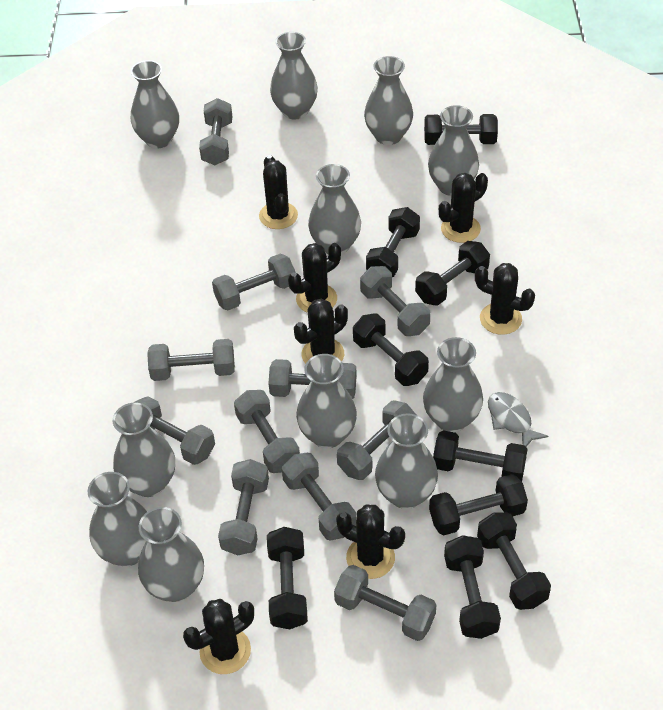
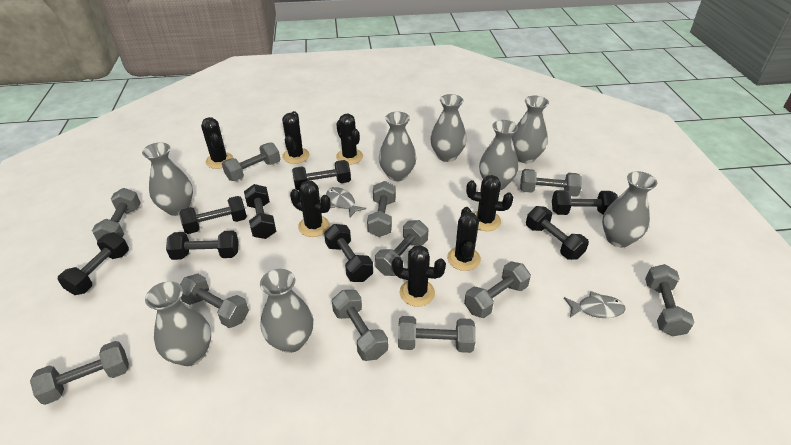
black dumbbell: [267,527,308,629] [353,314,429,386] [366,207,420,277] [415,241,490,306] [424,114,498,145] [429,474,528,535] [433,430,528,482] [444,535,501,639] [477,512,551,610] = 9 -> [58,232,129,295] [166,231,239,260] [179,196,247,234] [244,184,276,239] [292,160,351,190] [324,224,373,282] [526,206,589,260] [552,190,618,215] = 8
grey fish: [488,392,548,447] = 1 -> [326,187,366,217] [564,291,625,318] = 2
grey vase: [87,472,147,567] [113,402,175,497] [131,60,179,148] [138,507,204,602] [270,32,318,120] [296,354,357,448] [308,164,361,255] [364,56,413,145] [375,413,438,509] [423,337,483,432] [428,105,479,196] = 11 -> [142,142,193,216] [145,281,211,366] [260,269,313,353] [379,112,416,181] [430,94,467,162] [479,120,518,190] [511,96,549,163] [602,171,657,247] = 8

